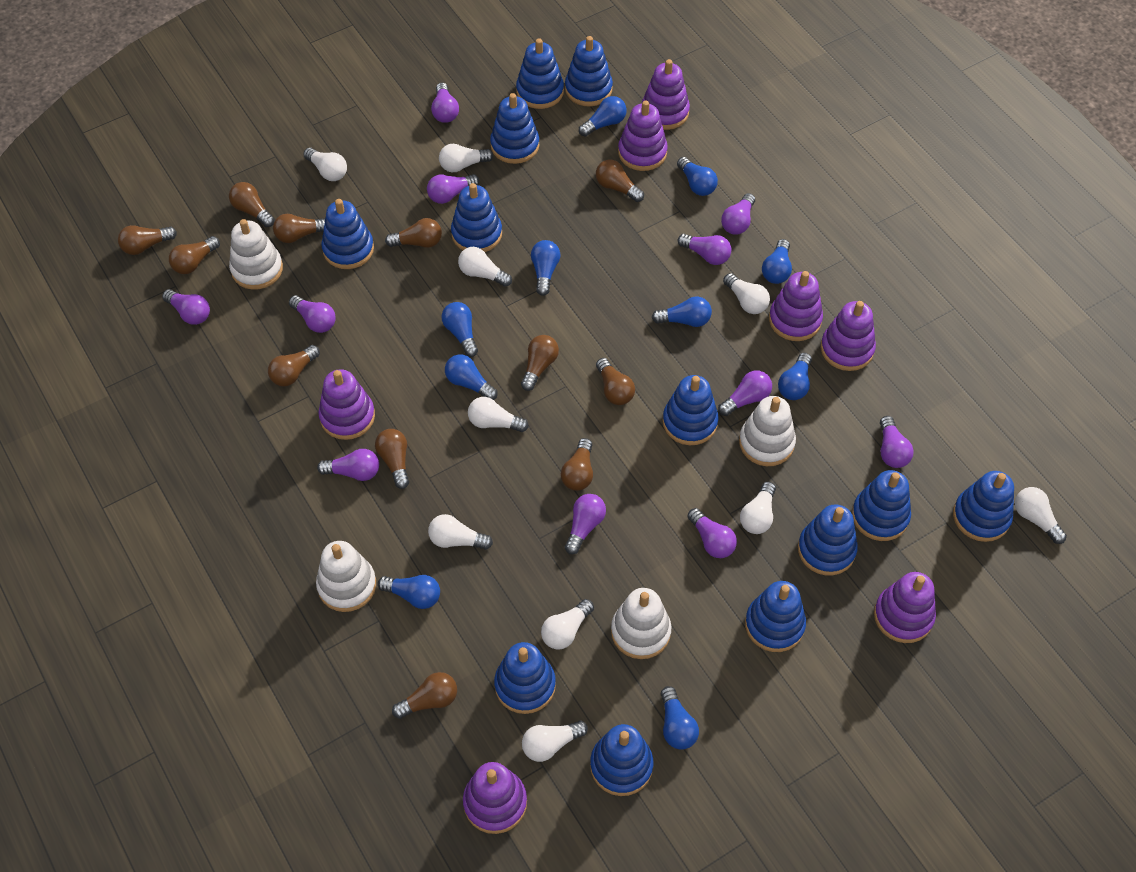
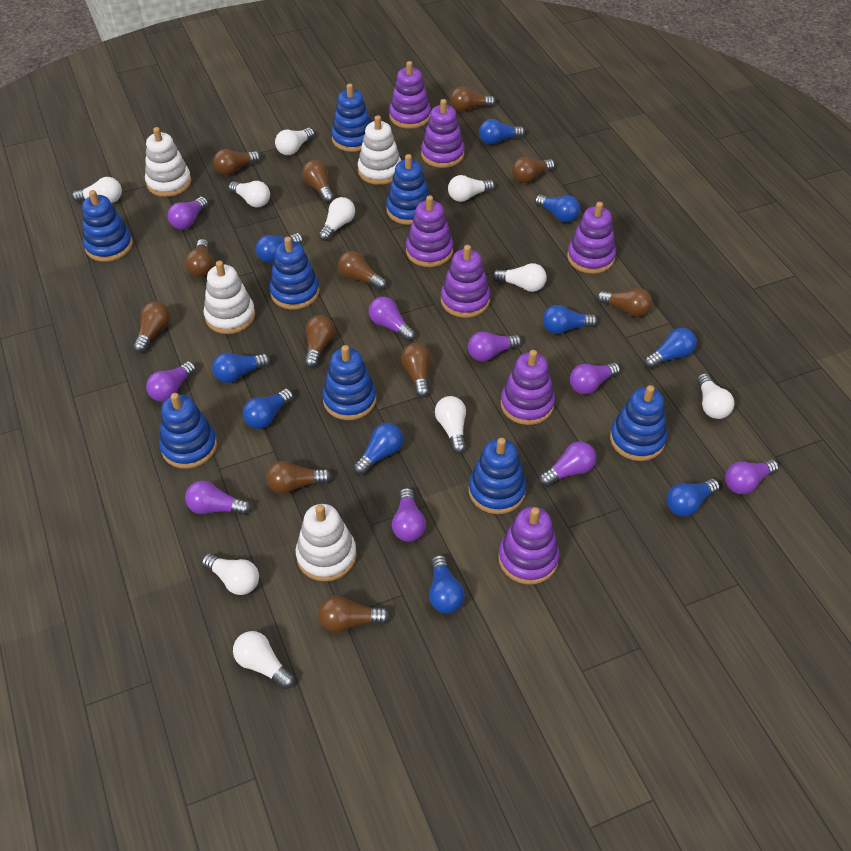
blue stacking toy: [321,199,374,269] [451,183,502,252] [490,93,539,164] [494,642,556,714] [516,38,564,109] [565,36,613,106] [590,724,653,796] [663,375,719,445] [745,581,806,652] [798,504,858,575] [852,470,911,541] [953,471,1014,542] = 12 -> [82,190,133,262] [159,393,217,469] [269,237,319,309] [322,345,376,420] [331,83,371,152] [386,154,430,225] [468,438,526,514] [610,385,667,461] = 8
purple light bulb: [162,289,210,325] [289,295,336,333] [317,449,379,481] [427,174,479,204] [431,83,459,123] [565,494,606,554] [678,234,731,265] [687,508,737,558] [718,371,772,416] [721,193,755,235] [880,416,914,468] = 11 -> [146,361,196,402] [168,197,208,230] [185,481,251,515] [369,297,415,341] [392,488,426,542] [468,332,522,361] [539,441,596,487] [570,362,620,394] [725,459,779,494] = 9

